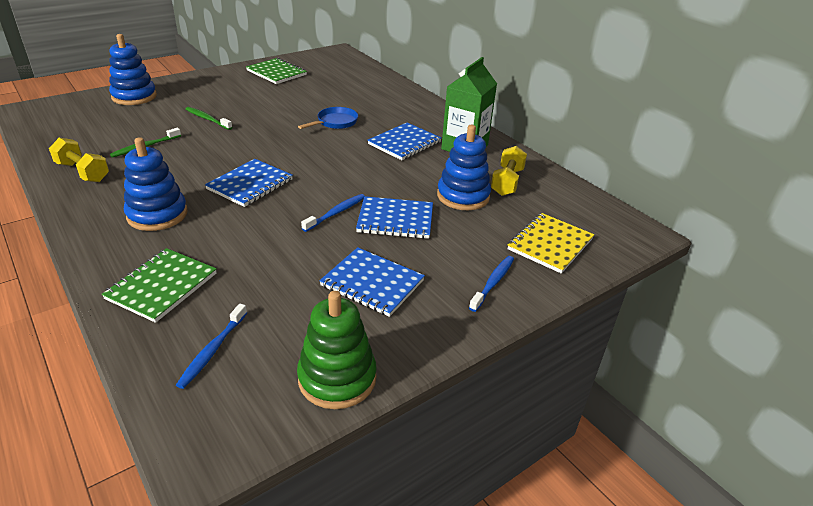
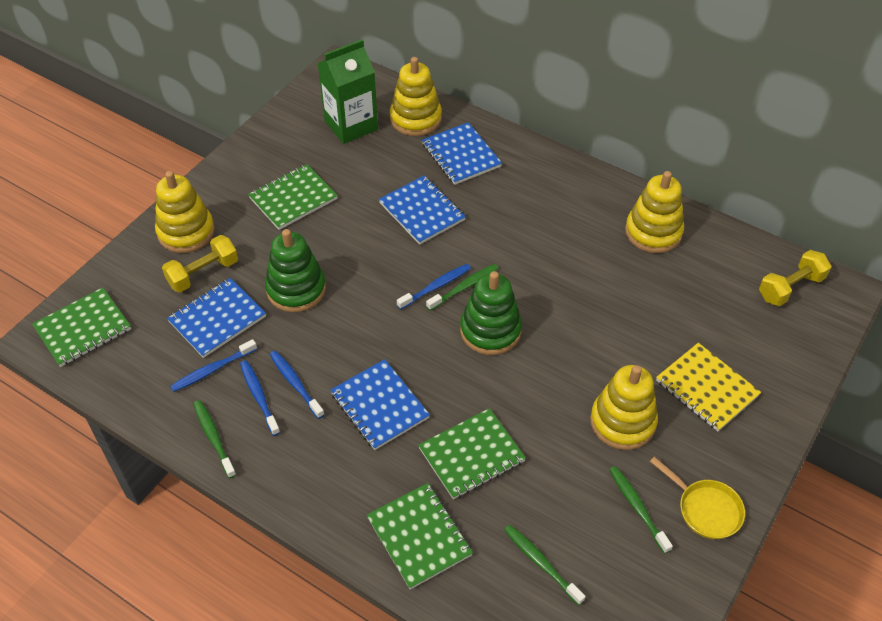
blue pan: [298,107,358,129] = 1 -> none = 0
blue stacking toy: [109,34,157,105] [124,137,188,231] [437,125,491,210] = 3 -> none = 0
blue toothbrush: [176,303,247,389] [301,194,364,232] [469,256,514,312] = 3 -> [170,339,257,392] [240,360,280,436] [270,351,325,419] [397,264,471,310] = 4
green notebook: [101,248,217,323] [246,58,307,84] = 2 -> [32,287,131,367] [248,164,338,230] [367,483,473,589] [418,408,526,499] = 4
green stacking toy: [297,291,377,409] = 1 -> [265,229,326,312] [460,271,522,355] = 2
green toothbrush: [110,128,181,158] [186,107,232,130] = 2 -> [193,400,236,478] [426,264,498,311] [504,525,586,605] [609,466,673,554] = 4
yellow pan: none = 0 -> [650,457,745,539] = 1
yellow stacking toy: none = 0 -> [155,171,215,253] [390,57,442,136] [590,365,658,450] [625,171,684,253] = 4

